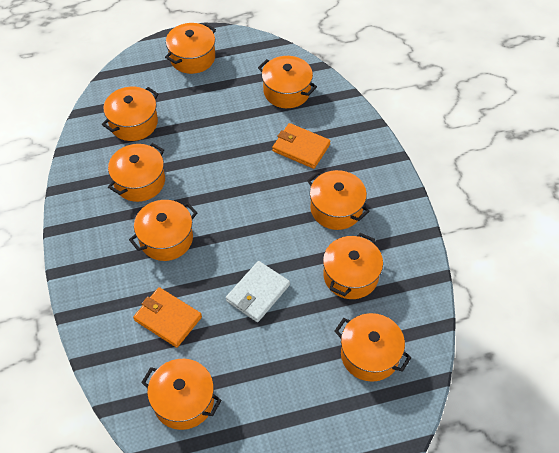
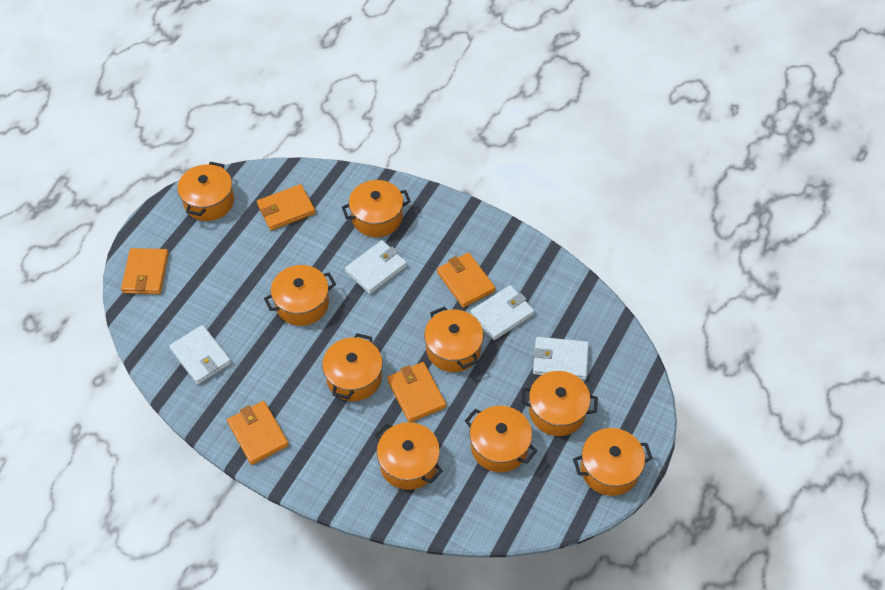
orange wallet: [133,287,202,348] [272,123,331,169] = 2 -> [121,248,169,294] [227,401,289,465] [257,184,315,230] [387,362,446,422] [437,253,495,308] = 5
white wallet: [226,261,290,322] = 1 -> [169,325,231,385] [345,240,407,294] [470,285,534,340] [533,337,589,380] = 4

